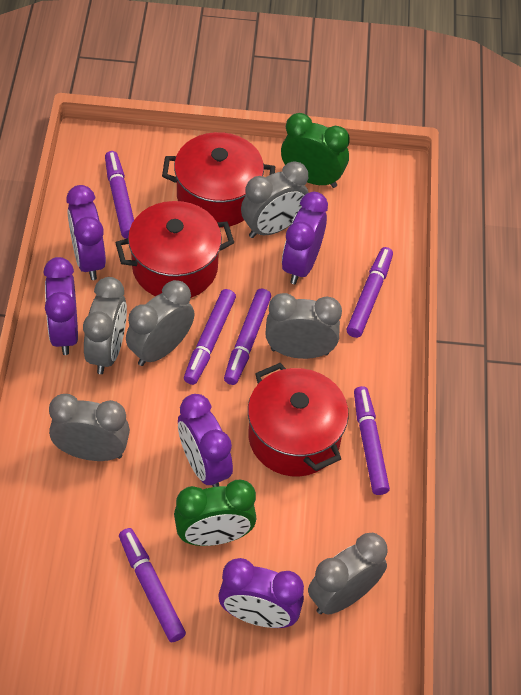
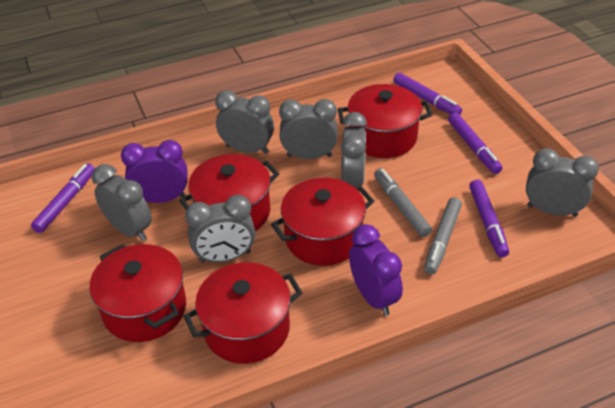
green clock: [174,480,257,546] [281,113,350,188] = 2 -> none = 0
grey marker: none = 0 -> [374,168,432,237] [424,197,462,275] = 2
purple clock: [43,257,78,355] [66,185,106,280] [178,394,233,487] [218,558,304,628] [282,192,328,284] = 5 -> [121,140,188,203] [349,224,403,316] = 2
purple marker: [105,151,134,239] [119,528,186,642] [184,289,236,385] [224,288,271,385] [347,247,393,338] [354,386,390,495] = 6 -> [31,164,95,233] [393,73,462,115] [448,113,503,174] [469,180,509,257] = 4
red pot: [115,201,234,298] [162,132,275,226] [248,363,349,477] = 3 -> [90,244,186,342] [179,154,279,231] [184,262,303,364] [271,178,374,266] [338,84,432,158] = 5

